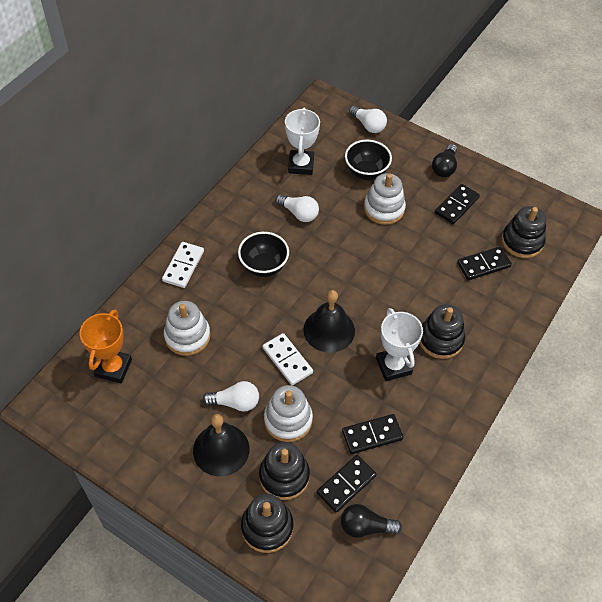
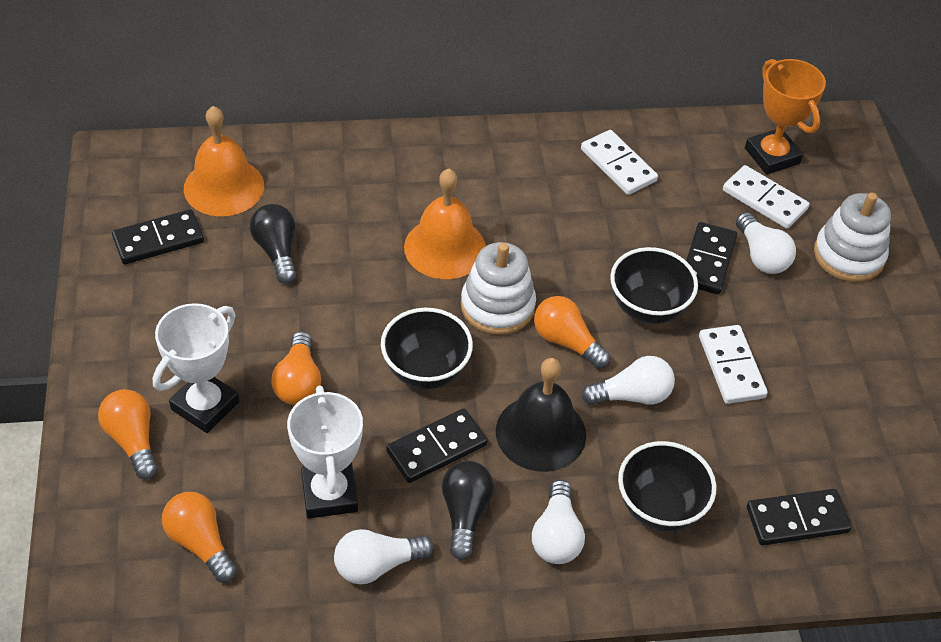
black bell: [193,414,250,476] [303,290,355,353] = 2 -> [496,358,586,472] = 1
black bowl: [238,232,289,277] [345,140,392,180] = 2 -> [381,308,473,389] [610,247,698,324] [618,441,716,532] = 3
black stacking toy: [241,494,294,553] [259,442,310,500] [420,304,465,359] [501,206,546,258] = 4 -> none = 0
orange bell: none = 0 -> [184,106,264,216] [404,169,486,279] = 2
orange light bulb: none = 0 -> [98,389,158,480] [162,492,237,583] [271,331,321,405] [534,296,610,369] = 4
white domino: [162,242,204,288] [263,333,313,385] = 2 -> [581,130,658,195] [699,325,768,404] [723,165,810,229] = 3
white light bulb: [203,381,259,412] [276,194,319,222] [349,106,387,133] = 3 -> [334,529,434,584] [532,480,585,564] [581,356,675,405] [736,212,796,274] = 4
white stacking toy: [164,301,210,356] [264,385,313,442] [364,173,406,225] = 3 -> [461,242,536,335] [814,193,891,282] = 2

